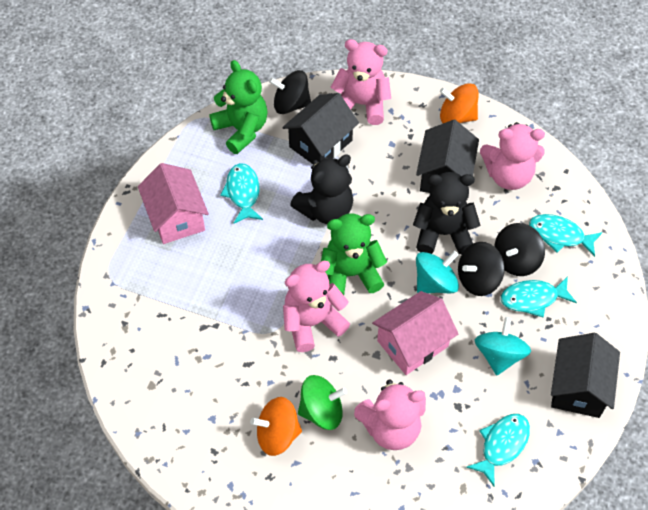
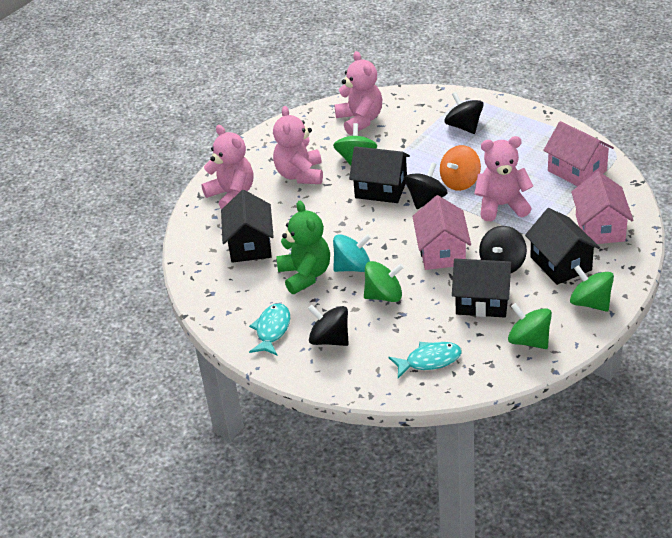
black house: [282,93,359,164] [416,120,479,193] [551,333,620,418] = 3 -> [221,190,274,263] [349,146,410,203] [452,259,513,317] [525,208,600,285] = 4
black spinning top: [269,70,311,114] [458,242,505,296] [494,223,545,276] = 3 -> [308,305,349,346] [404,162,448,209] [444,92,484,134] [479,226,527,273] = 4
black teddy bear: [290,155,353,224] [413,172,480,254] = 2 -> none = 0
green spinning top: [298,375,347,430] = 1 -> [333,123,377,166] [364,261,404,302] [508,303,552,349] [570,265,614,312] = 4
green teddy bear: [209,60,267,154] [321,214,387,295] = 2 -> [276,201,330,294] = 1
orange spinning top: [250,397,302,456] [440,83,479,123] = 2 -> [440,145,481,191] = 1
pink house: [138,163,209,244] [372,291,458,375] = 2 -> [412,195,471,270] [543,121,614,186] [571,171,633,244] = 3
turquoise fish: [220,163,263,223] [466,414,530,487] [501,276,577,317] [529,214,602,257] = 4 -> [249,303,290,355] [389,342,462,378] = 2
turquoise spinning top: [416,251,459,293] [475,317,531,375] = 2 -> [333,234,371,272] = 1

